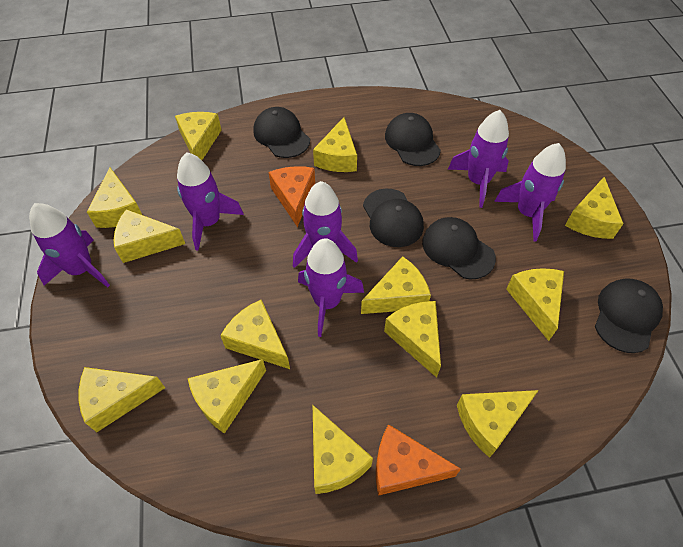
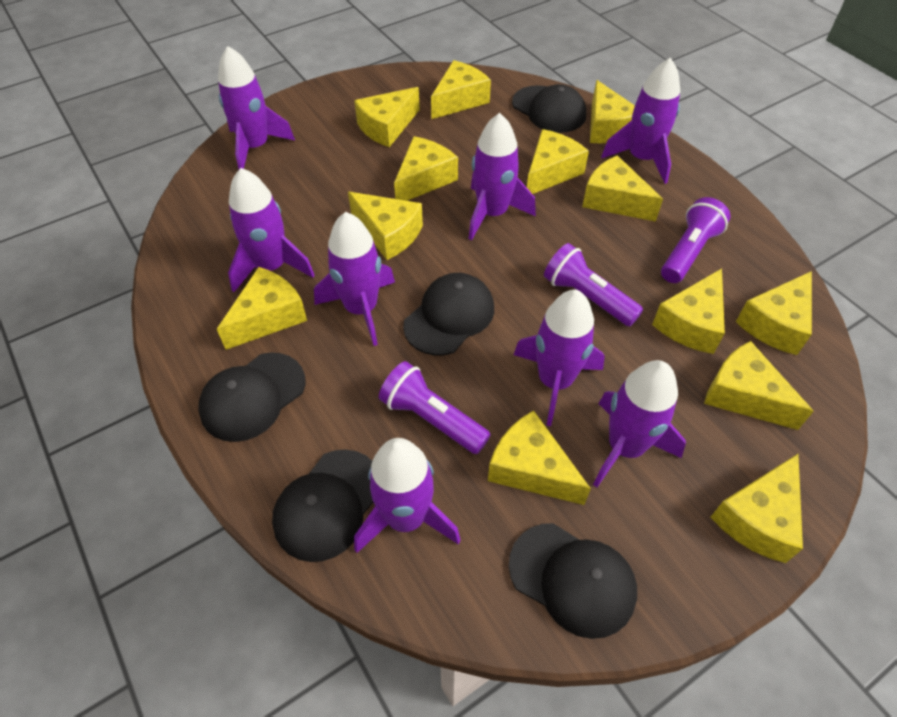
orange cheese: [268,166,315,227] [376,424,461,496] = 2 -> none = 0
purple flashlight: none = 0 -> [379,361,491,454] [544,243,643,326] [661,197,730,283] = 3
purple rocket: [29,203,110,288] [177,152,244,250] [293,181,358,268] [298,238,364,337] [448,110,509,208] [494,143,566,241] = 6 -> [218,46,295,169] [228,168,315,292] [314,212,395,346] [354,438,461,553] [469,113,536,240] [514,290,605,426] [593,360,686,487] [601,58,680,184] = 8

